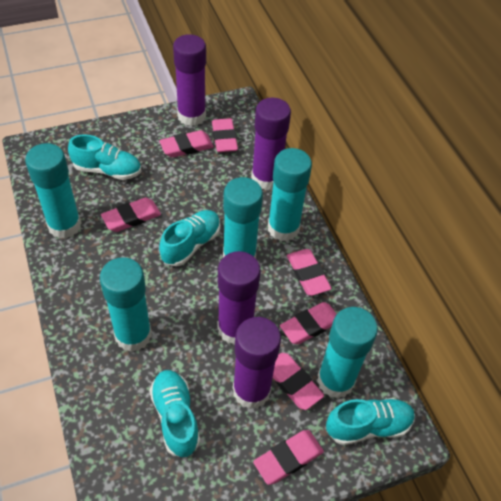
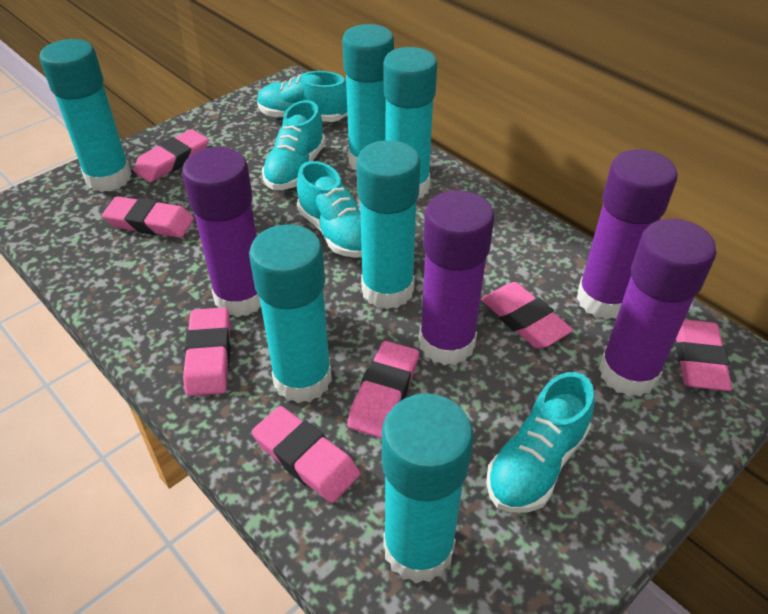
turquoise glue stick: [25,143,81,239] [100,257,152,352] [223,177,263,258] [268,148,312,241] [317,307,378,399] = 5 -> [39,39,132,192] [249,224,332,403] [342,24,394,171] [356,140,420,309] [382,393,473,584] [383,47,437,199] = 6

